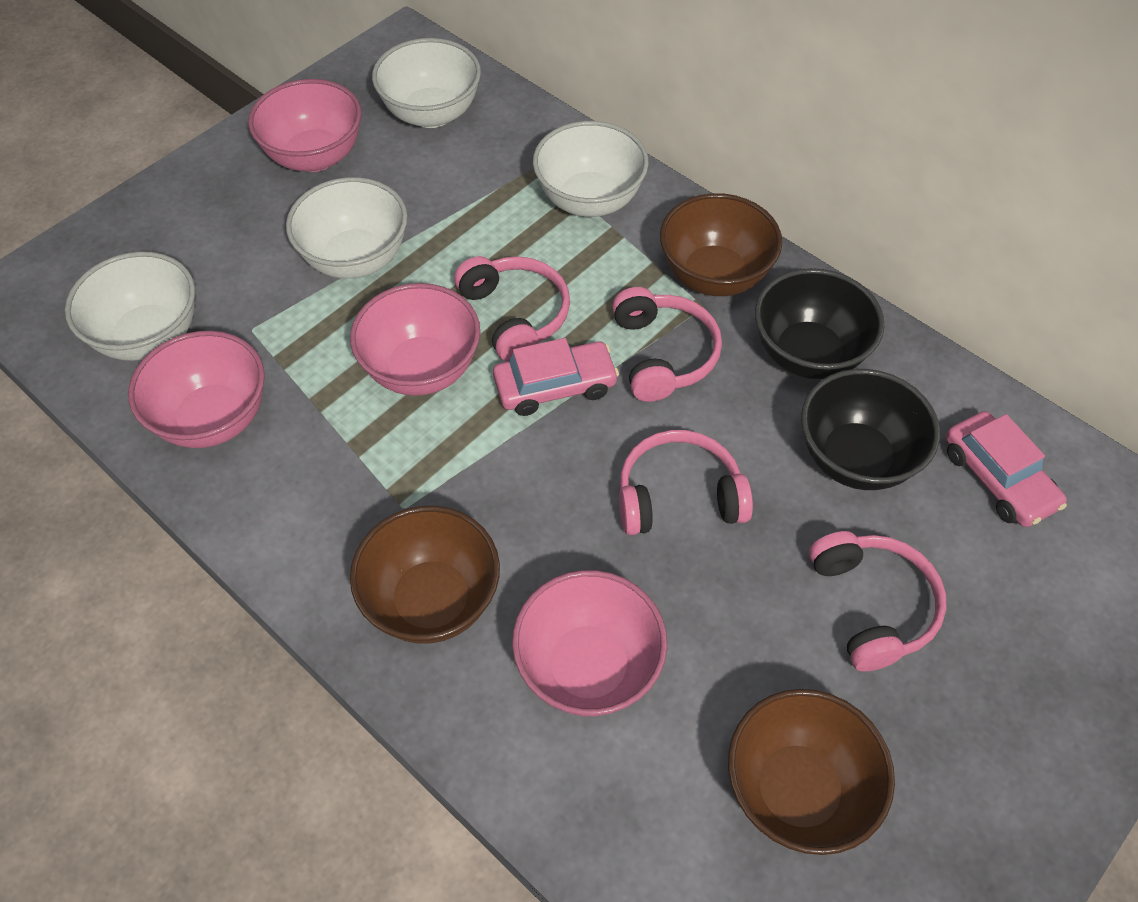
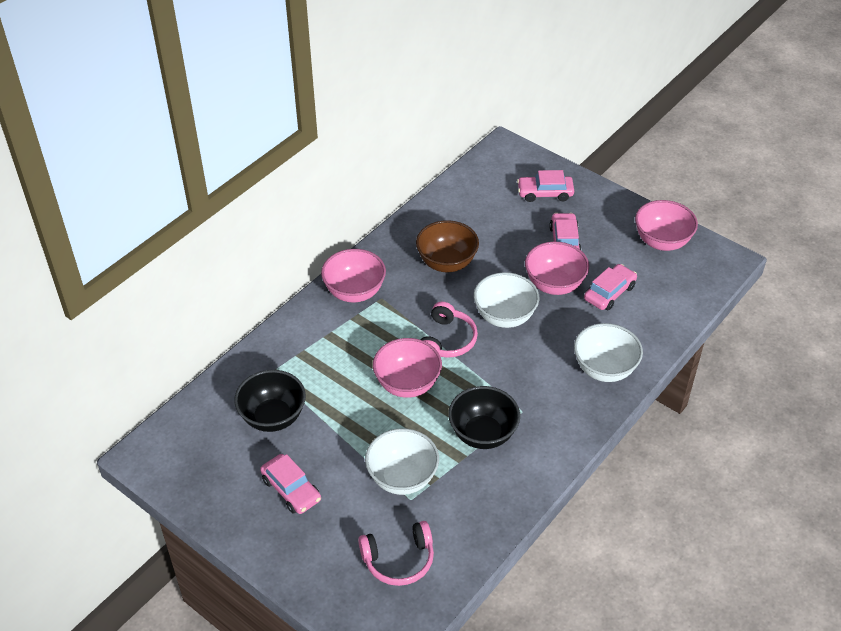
brown bowl: [350,506,500,644] [660,193,782,296] [728,689,895,855] = 3 -> [416,220,479,272] = 1
pink car: [493,338,619,416] [946,411,1067,527] = 2 -> [260,454,321,514] [517,170,574,202] [549,213,581,250] [584,264,637,310] = 4
pink headphones: [454,256,570,362] [612,287,722,402] [619,430,753,535] [809,531,947,672] = 4 -> [358,521,434,586] [421,302,478,358] = 2
white bowl: [65,252,195,361] [286,177,408,279] [372,38,481,128] [533,121,649,217] = 4 -> [365,428,439,495] [474,272,539,328] [574,323,643,382] = 3

